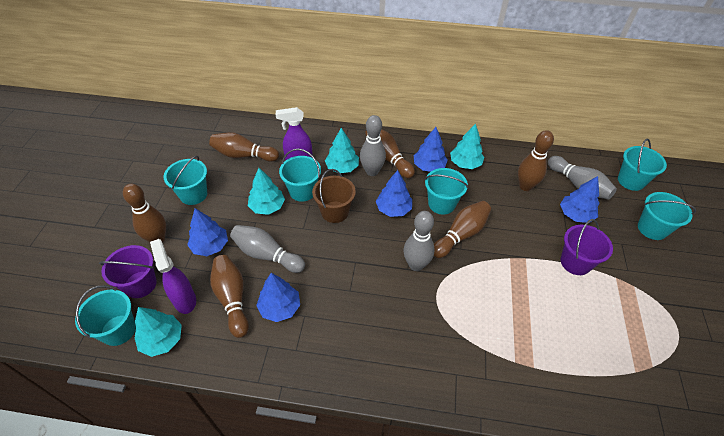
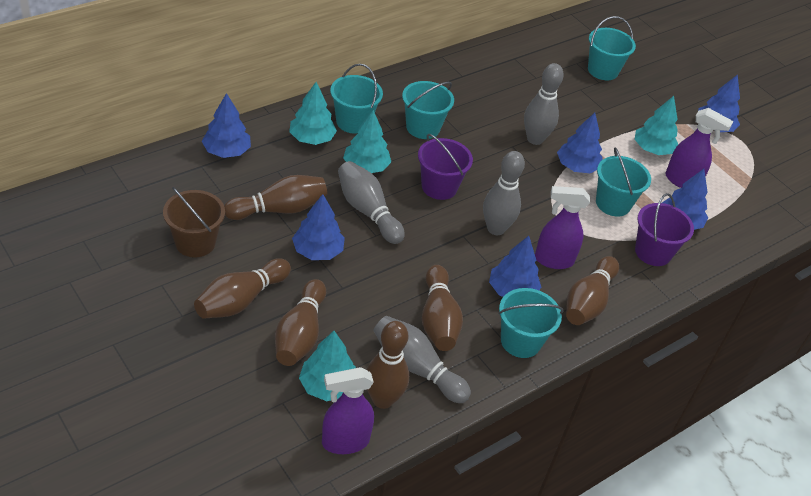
blue tree: [187,208,228,256] [256,273,300,322] [376,170,412,217] [414,127,448,172] [560,176,599,223] = 5 -> [202,93,251,158] [292,194,345,260] [489,236,541,297] [557,113,603,173] [662,169,708,230] [698,74,740,132] = 6
purple spray bottle: [150,239,196,314] [276,107,312,161] = 2 -> [322,367,374,454] [535,186,590,269] [665,108,733,188] = 3
turquoise bucket: [75,285,136,346] [164,155,207,205] [279,148,321,202] [425,168,468,215] [618,138,667,191] [638,192,696,240] = 6 -> [330,64,383,134] [402,81,454,139] [498,288,563,358] [588,16,636,80] [596,147,651,217] = 5

